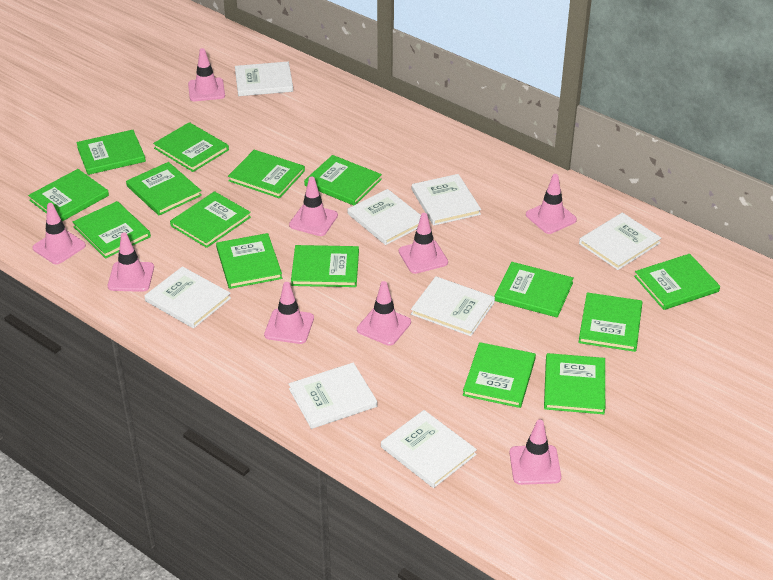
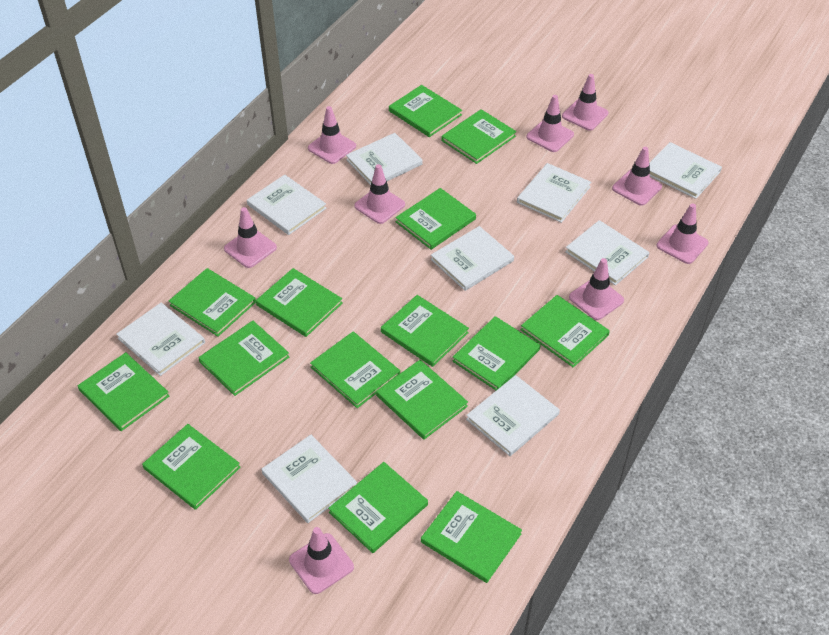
white book: [144,266,231,329] [235,62,293,96] [289,363,377,429] [348,189,421,245] [381,410,477,488] [411,276,495,336] [412,174,481,226] [579,213,661,270] = 8 -> [116,303,205,376] [247,174,326,235] [261,435,357,523] [346,133,423,185] [431,226,514,291] [466,375,560,456] [517,163,591,223] [565,220,650,285] [649,142,722,199] = 9

